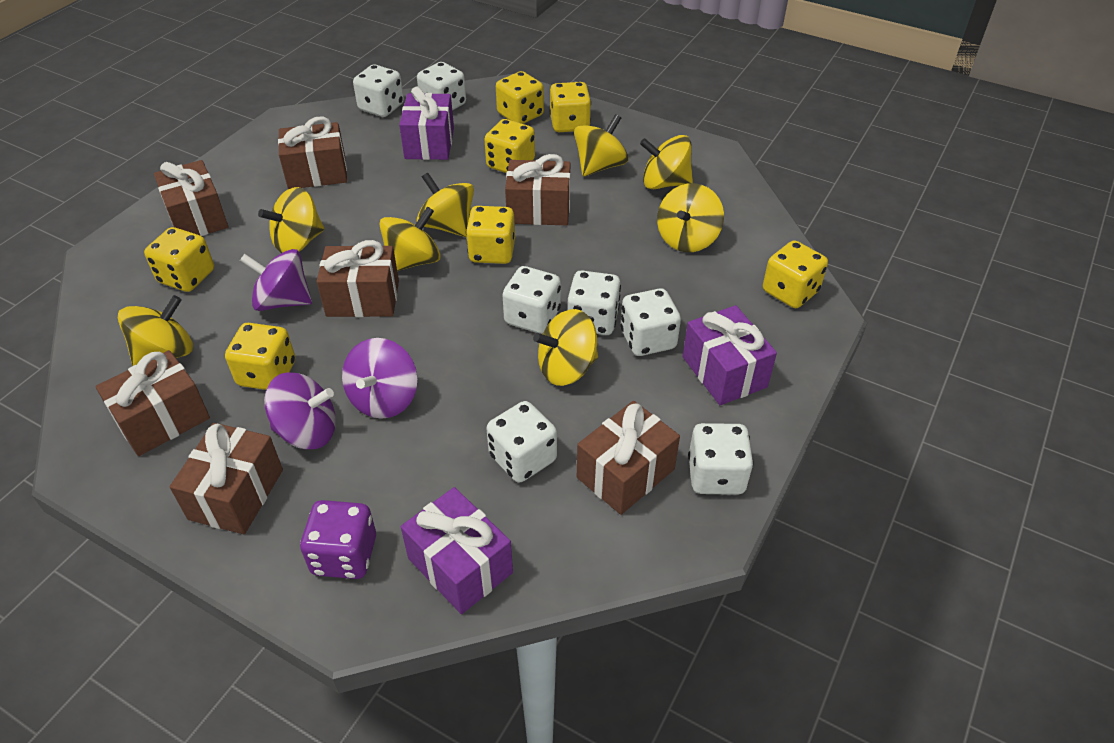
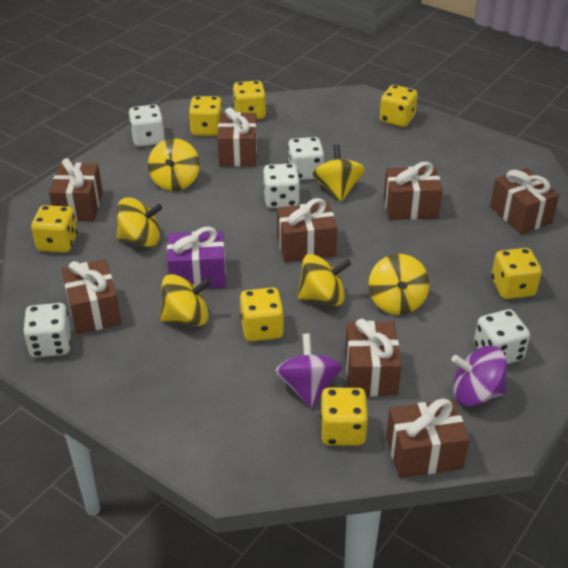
brown gift: [95,350,210,456] [154,160,229,236] [170,423,283,534] [278,116,347,189] [317,240,399,317] [505,154,570,225] [577,401,680,515] = 7 -> [49,158,103,222] [62,259,121,334] [217,107,257,167] [277,198,338,262] [345,319,402,396] [384,162,443,220] [386,398,470,478] [490,168,559,234] = 8
purple dice: [300,500,376,579] = 1 -> none = 0
purple gift: [399,87,454,160] [401,487,513,614] [683,305,777,405] = 3 -> [167,227,226,289] = 1
purple spinning top: [240,249,312,311] [264,372,336,449] [342,338,418,419] = 3 -> [275,333,342,408] [451,346,507,406] = 2
white dice: [353,65,404,117] [417,62,466,110] [487,401,557,483] [503,266,561,334] [568,271,621,335] [620,288,681,356] [688,423,754,495] = 7 -> [23,303,71,358] [129,104,165,147] [263,163,300,208] [288,137,324,180] [474,309,530,364] = 5
yellow spinning top: [118,295,193,366] [258,187,324,253] [379,207,441,271] [417,173,474,237] [533,309,598,386] [574,114,629,176] [640,135,693,189] [657,183,724,252] = 8 -> [116,197,162,247] [148,138,200,191] [160,274,212,326] [297,254,351,306] [312,144,365,202] [368,254,429,315] = 6

